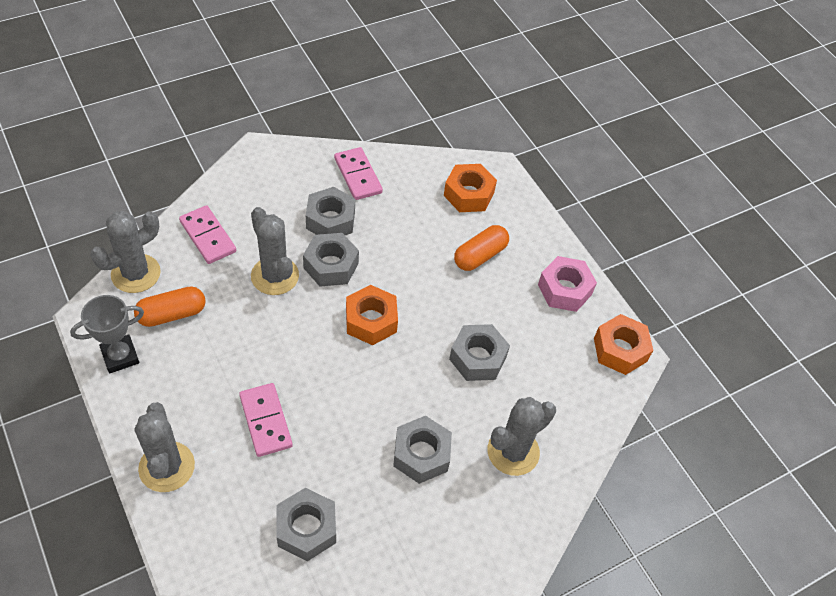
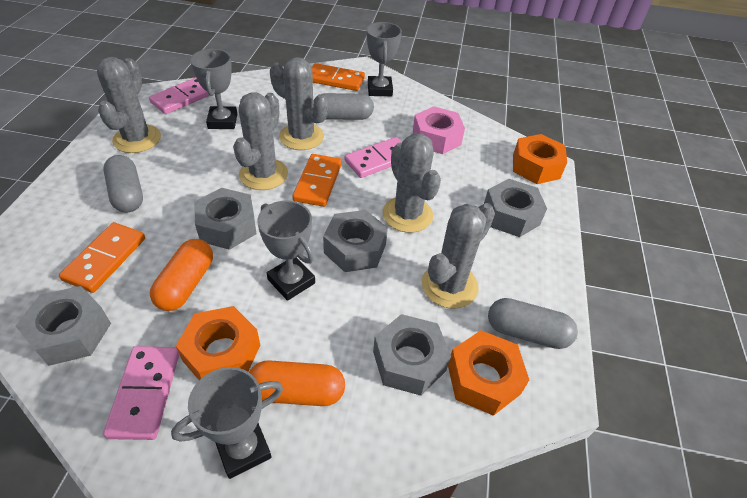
grey cactus: [90,211,161,293] [135,402,195,492] [251,207,299,295] [488,397,556,476] = 4 -> [97,57,161,153] [233,92,288,190] [270,57,328,150] [383,133,441,233] [422,203,495,309] = 5
grey capsule: none = 0 -> [103,155,143,213] [313,93,374,120] [488,298,578,349] = 3
grey trophy: [70,295,144,374] = 1 -> [171,367,283,479] [190,49,237,129] [257,200,315,301] [367,22,402,96] = 4
orange domino: none = 0 -> [59,222,145,293] [292,154,342,207] [312,63,365,91] = 3

